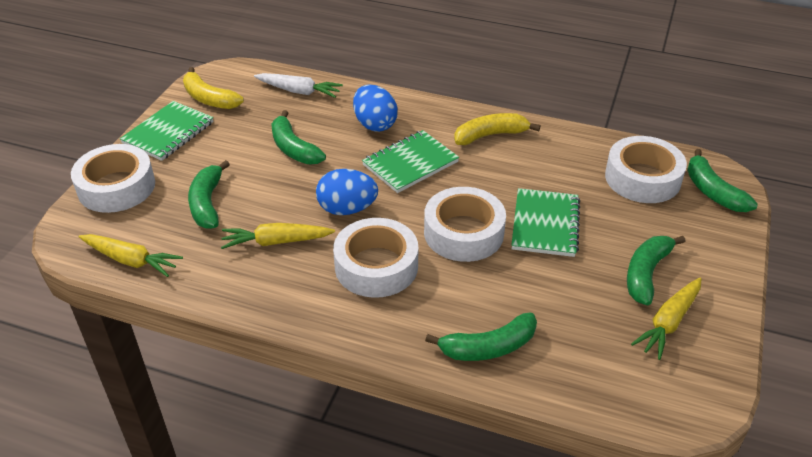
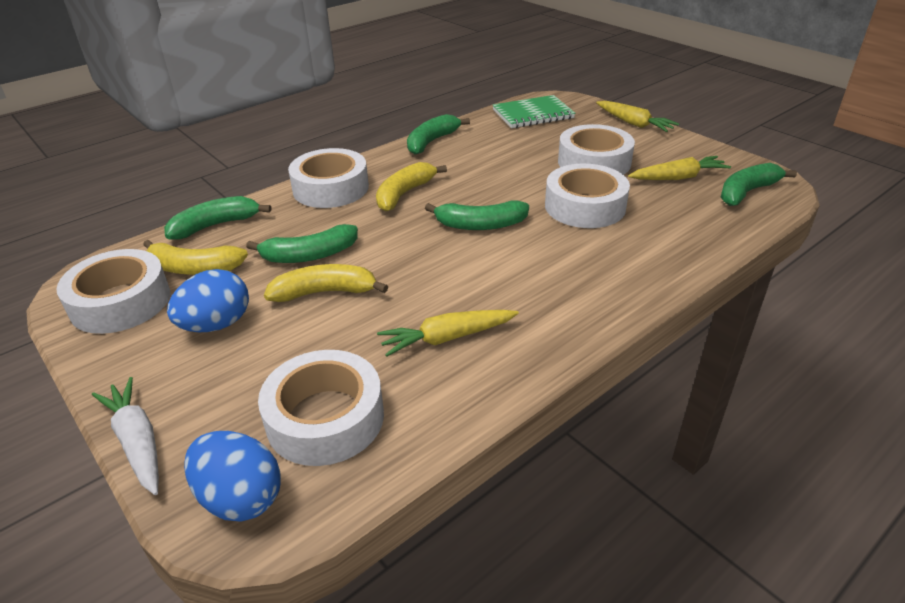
green notebook: [120,101,213,161] [362,130,459,193] [511,188,580,257] = 3 -> [493,95,575,128] = 1
white tape: [71,144,155,213] [333,218,418,298] [424,187,506,262] [605,136,687,203] = 4 -> [56,249,170,334] [258,350,384,466] [288,148,369,208] [545,164,630,228] [558,124,635,175] = 5
yellow banana: [183,67,244,109] [454,113,540,145] = 2 -> [143,240,248,275] [264,264,388,302] [376,162,447,212] = 3

